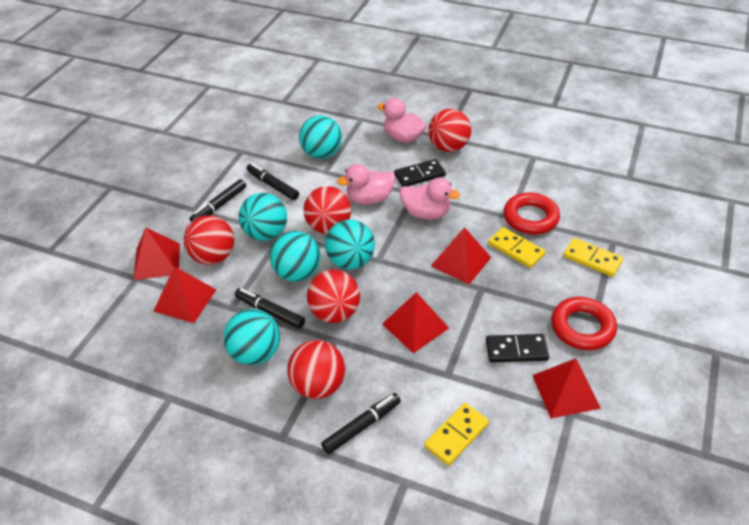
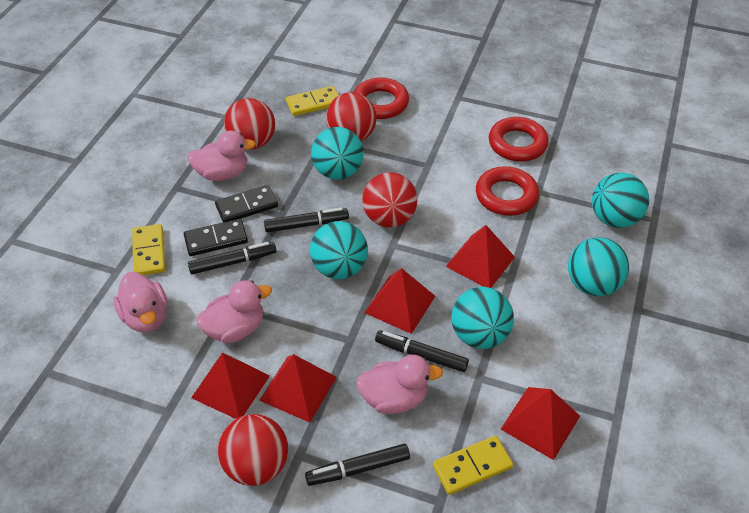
pink duck: [337,164,395,205] [378,98,426,143] [400,178,460,220] = 3 -> [114,272,167,332] [188,130,256,181] [196,280,272,343] [356,355,443,414] = 4
red ball: [184,215,234,265] [287,340,346,399] [303,186,351,234] [307,270,360,323] [428,109,471,152] = 5 -> [218,414,288,486] [224,98,275,150] [326,92,377,141] [362,172,417,228] = 4
red ring: [503,193,560,234] [551,297,617,350] = 2 -> [354,77,409,119] [476,166,539,216] [489,117,549,162] = 3

